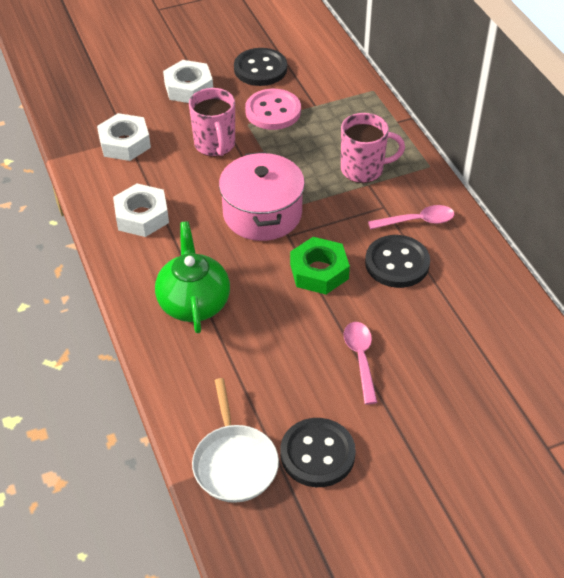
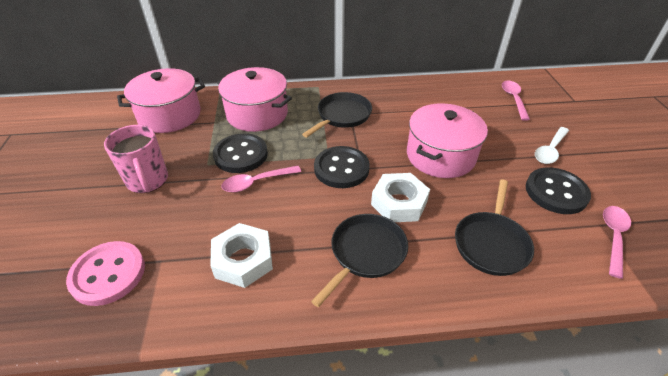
black pan: none = 0 -> [302,92,372,138] [311,214,408,307] [455,179,534,276] = 3
green nut: [290,237,350,294] = 1 -> none = 0
green teapot: [155,221,230,333] = 1 -> none = 0
pink mug: [189,88,235,157] [341,113,405,183] = 2 -> [104,125,168,193] = 1
pink pot: [219,152,305,241] = 1 -> [117,68,205,133] [217,67,292,132] [407,103,488,178] = 3
pink spoon: [344,322,378,404] [368,205,454,230] = 2 -> [221,166,301,192] [502,81,530,121] [603,206,631,279] = 3
white nut: [97,113,151,161] [113,183,169,237] [163,60,213,103] = 3 -> [210,223,273,288] [371,173,430,222] = 2
white pan: [192,378,279,503] = 1 -> none = 0
white spoon: none = 0 -> [535,127,569,164] = 1

